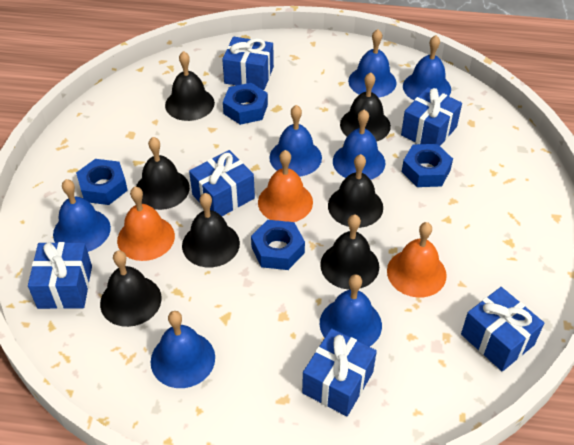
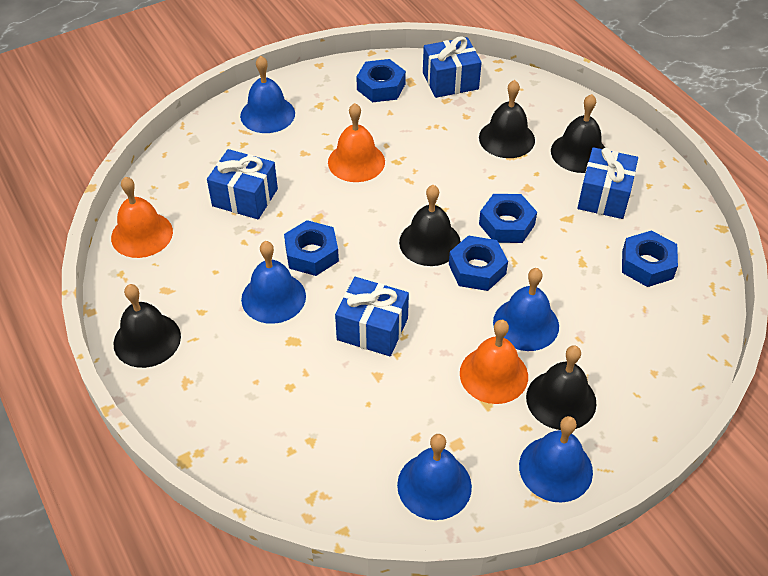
black bell: [100,251,162,327] [136,137,190,210] [165,51,215,121] [182,193,240,267] [320,215,379,290] [328,154,383,228] [340,72,391,142] = 7 -> [114,284,181,368] [399,185,461,266] [479,80,535,158] [526,345,596,430] [551,94,605,173] = 5
blue bell: [53,179,111,252] [151,311,215,388] [269,105,322,177] [320,274,382,347] [333,109,385,180] [348,29,397,98] [403,35,451,100] = 7 -> [240,56,295,133] [241,241,306,324] [397,434,472,520] [493,268,559,351] [519,416,593,502] = 5
blue gift: [28,242,92,309] [189,150,255,216] [222,37,274,90] [302,328,377,416] [401,87,462,146] [461,287,544,372] = 6 -> [207,149,278,219] [335,277,409,356] [423,36,482,98] [578,147,638,219] = 4
blue nut: [76,159,128,205] [223,83,268,125] [251,220,305,270] [402,144,453,187] = 4 -> [284,220,339,276] [357,59,406,102] [449,235,508,291] [479,194,537,243] [622,230,678,287] = 5

